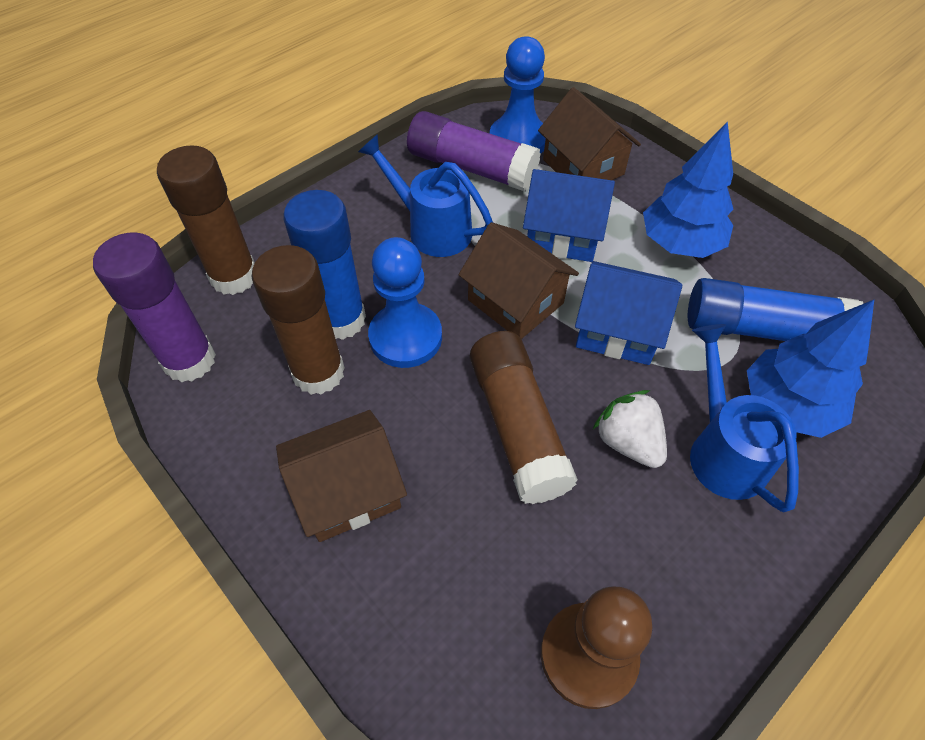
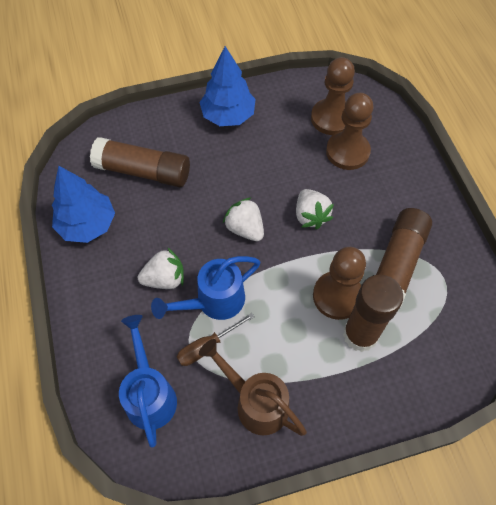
blue glue stick: [283,190,366,340] [688,278,863,341] = 2 -> none = 0
blue house: [523,169,615,262] [575,261,682,365] = 2 -> none = 0
blue pawn: [368,237,442,368] [490,36,546,153] = 2 -> none = 0
brown house: [276,410,407,542] [458,222,579,339] [538,87,641,180] = 3 -> none = 0
brown pawn: [541,587,652,709] = 1 -> [311,57,355,135] [313,247,366,320] [326,93,374,170] = 3
brown screwdriver: none = 0 -> [177,313,254,366] = 1
brown watering can: none = 0 -> [199,339,307,436] = 1
purple glue stick: [93,232,216,382] [407,111,541,191] = 2 -> none = 0
white strawberry: [593,390,667,468] = 1 -> [138,247,184,289] [223,197,264,241] [296,189,334,229] = 3

